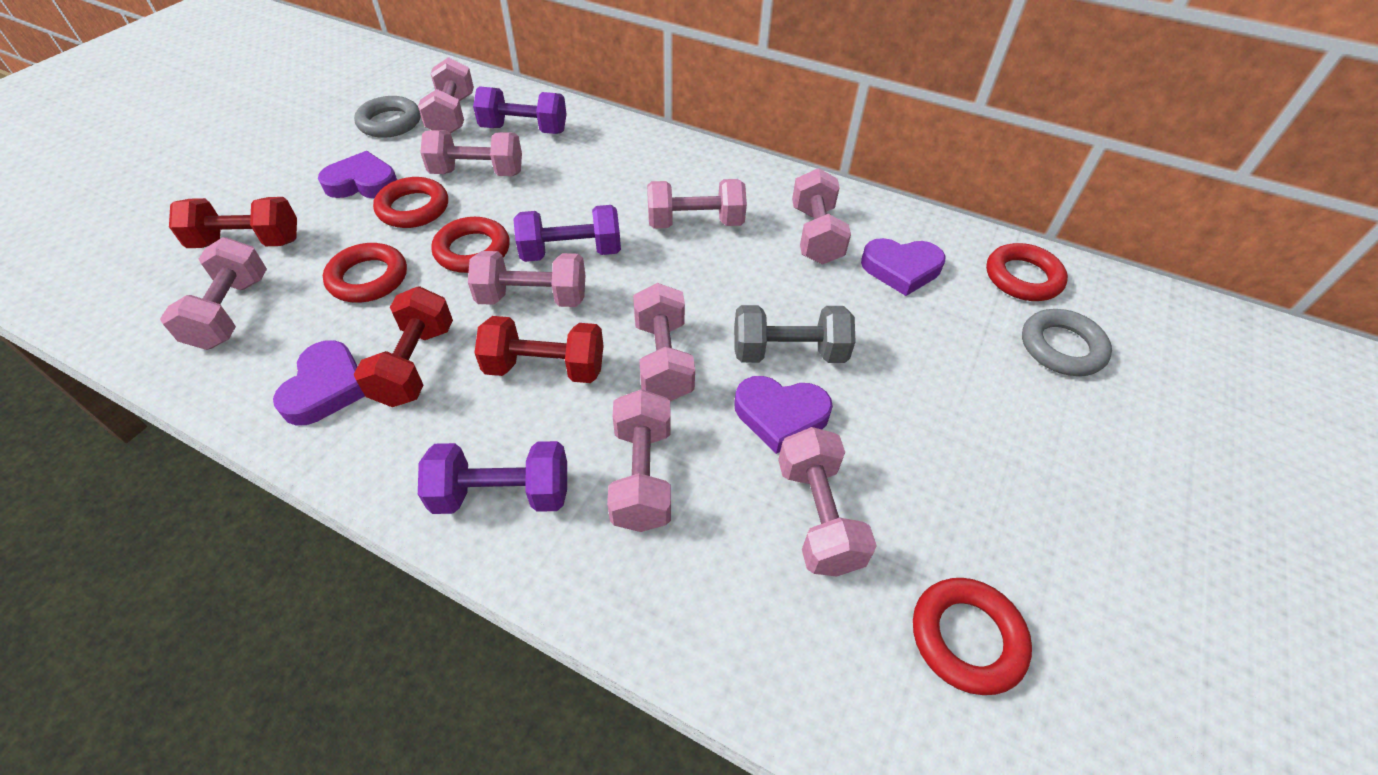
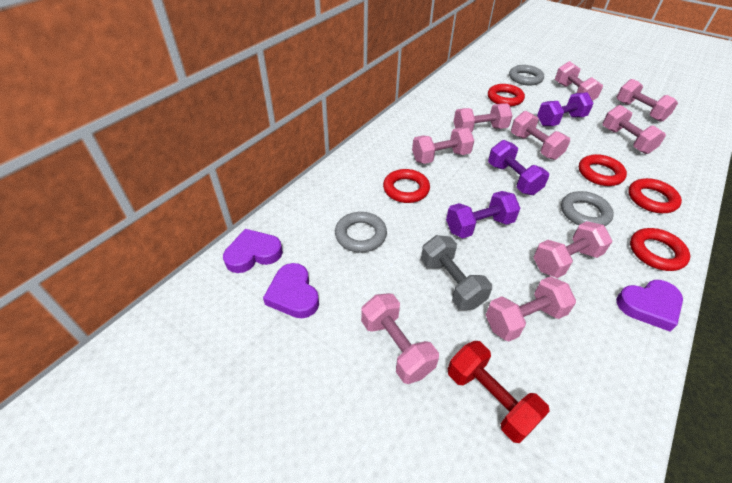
grey ring: [354,96,421,138] [1022,309,1112,376] = 2 -> [335,212,387,253] [509,65,544,85] [561,191,614,226] = 3
purple heart: [273,340,365,426] [318,151,397,198] [734,376,833,454] [861,238,946,296] = 4 -> [223,229,283,273] [263,263,319,318] [616,280,683,332] = 3
red dumbbell: [169,197,297,248] [354,286,453,407] [474,316,604,383] = 3 -> [448,341,550,443] = 1

